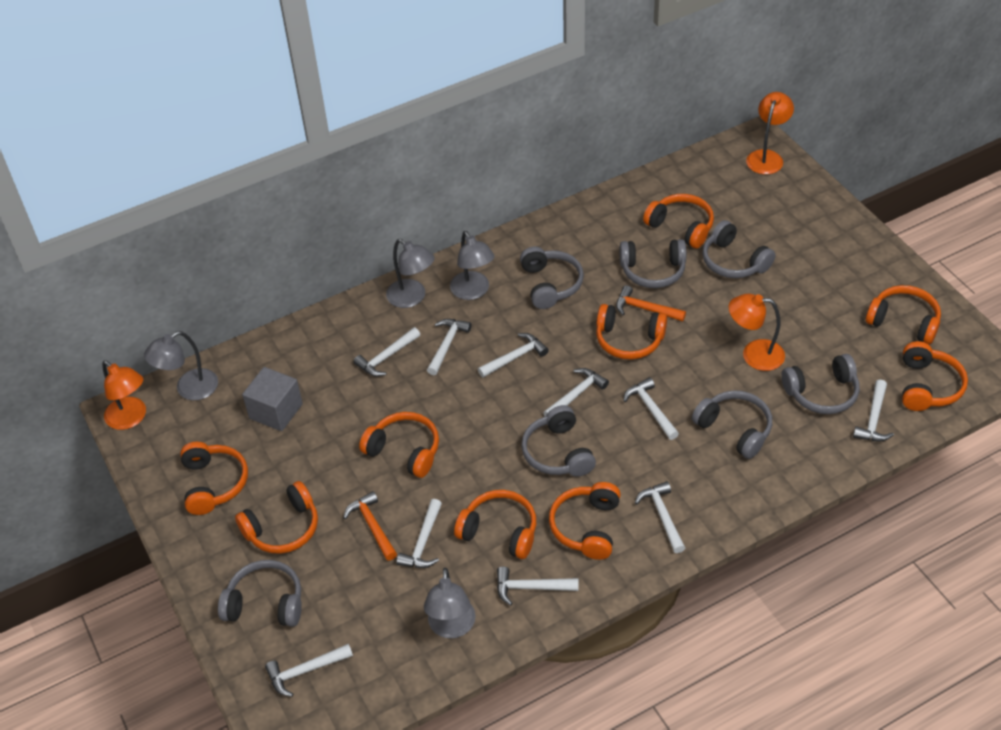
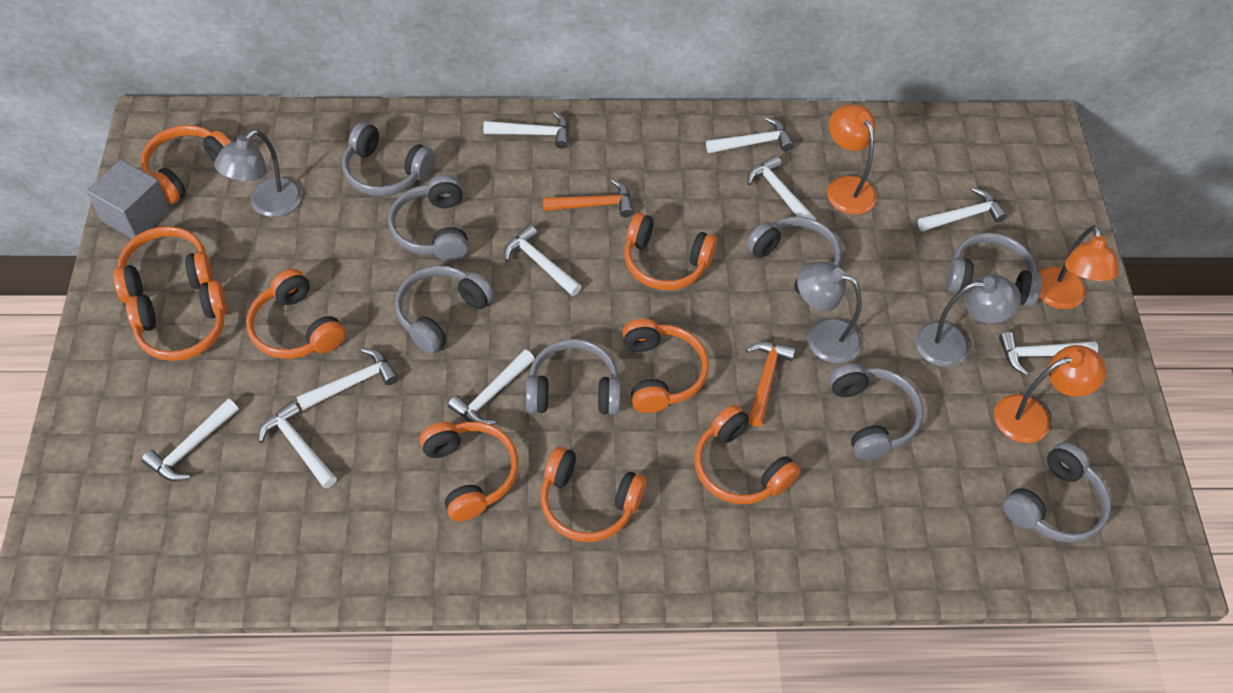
grey headphones: [218,560,302,627] [520,246,584,309] [521,405,596,477] [620,239,686,288] [692,390,772,459] [702,220,776,278] [781,354,860,414] = 7 -> [342,122,435,196] [388,175,469,261] [395,265,494,354] [526,339,621,415] [746,216,842,297] [829,363,924,460] [946,233,1042,307] [1003,442,1111,543] = 8
grey lamp: [144,331,218,400] [386,239,435,308] [424,568,475,638] [450,231,495,300] = 4 -> [214,130,302,217] [797,261,862,364] [915,275,1021,367] = 3

